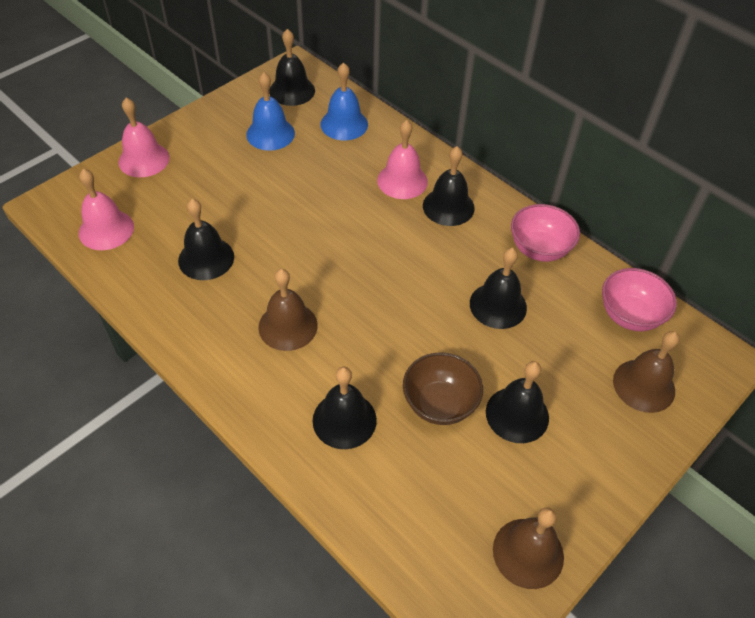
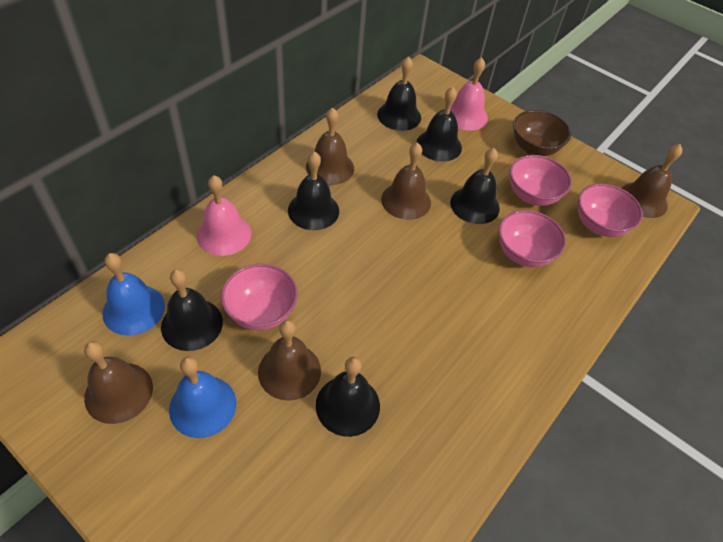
brown bell: [258,269,318,351] [493,507,564,589] [613,331,680,413] = 3 -> [84,341,153,424] [258,320,321,401] [306,108,354,185] [381,142,431,220] [622,144,682,218] = 5
pink bell: [79,169,134,250] [118,98,170,177] [377,120,428,199] = 3 -> [197,175,251,256] [450,57,488,131] = 2
pink bowl: [511,204,580,262] [602,268,677,331] = 2 -> [221,264,298,330] [499,210,566,267] [510,155,572,206] [578,183,643,237] = 4

